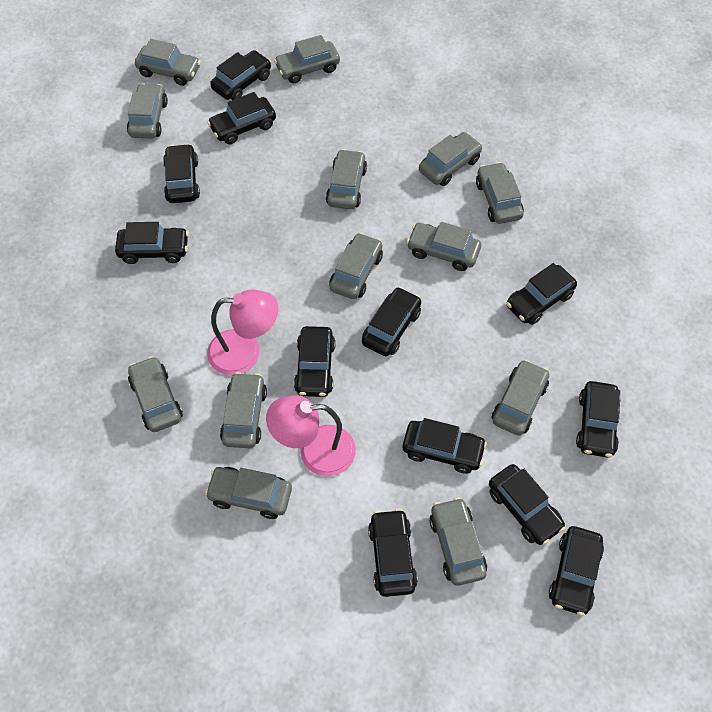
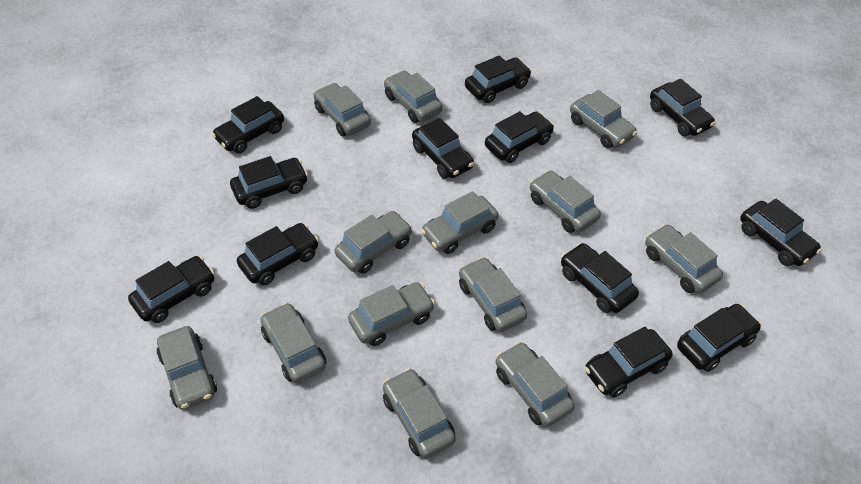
pink lamp: [207,289,279,375] [266,395,356,476] = 2 -> none = 0

